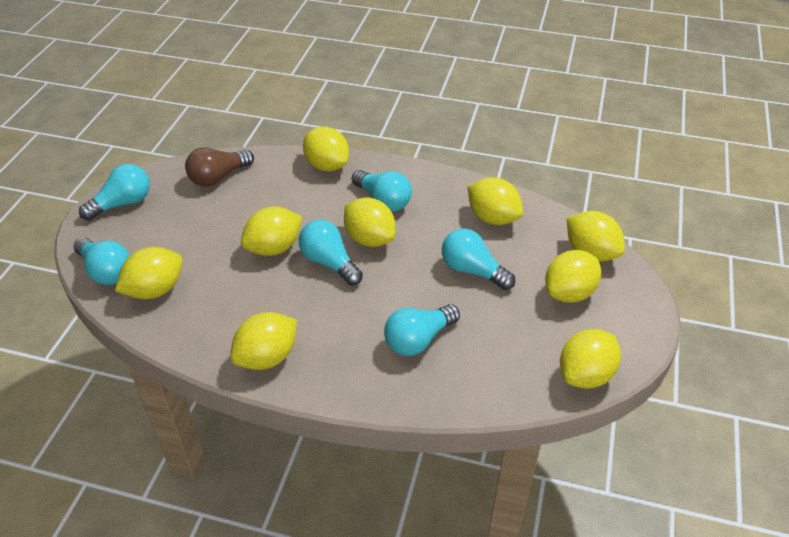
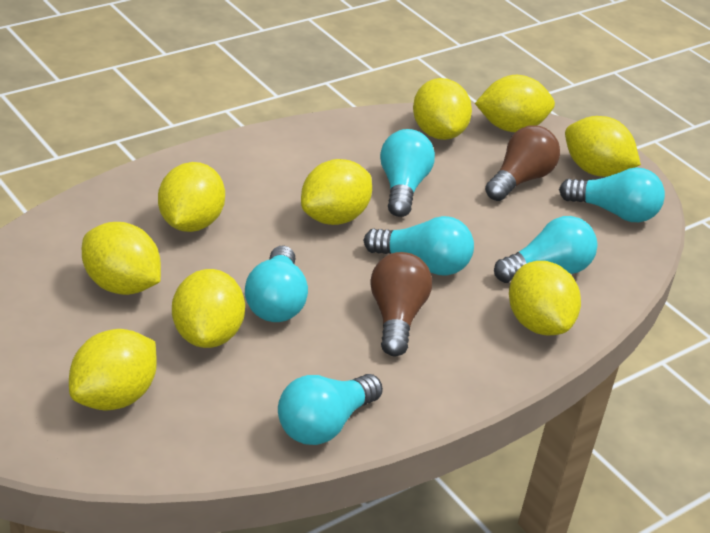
brown light bulb: [185,147,254,187] = 1 -> [370,252,432,356] [485,125,560,201] = 2

